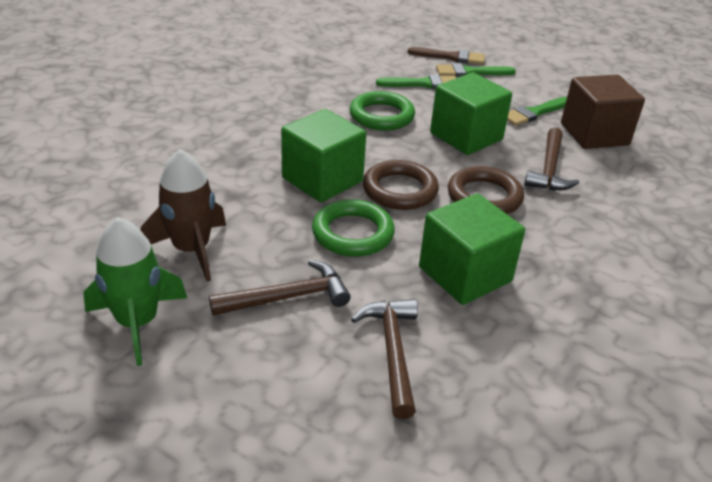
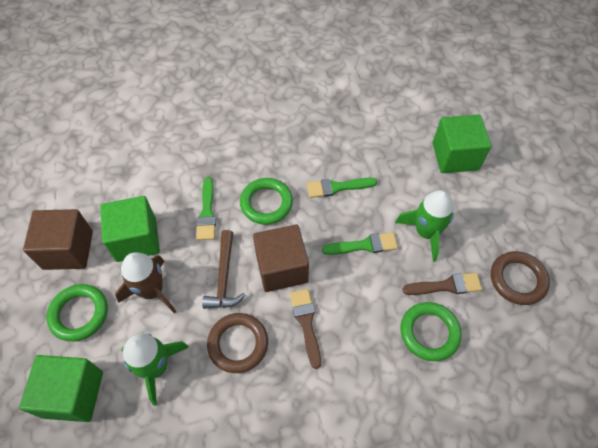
brown brush: [408,47,485,65] = 1 -> [290,289,321,369] [402,273,482,295] = 2
brown cube: [561,75,645,149] = 1 -> [23,209,93,270] [253,224,309,292] = 2
brown hammer: [209,260,351,316] [351,299,418,419] [524,127,579,190] = 3 -> [202,230,245,309] = 1
green ring: [312,199,395,257] [350,91,415,130] = 2 -> [46,284,108,341] [240,178,293,225] [400,302,462,361] = 3
green rocket: [83,217,187,366] = 1 -> [121,333,189,406] [395,190,454,262] = 2

